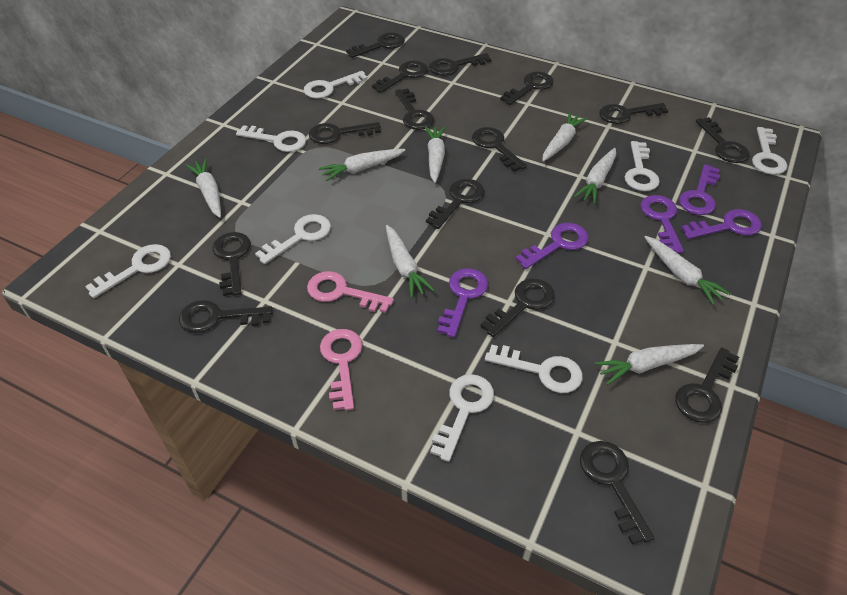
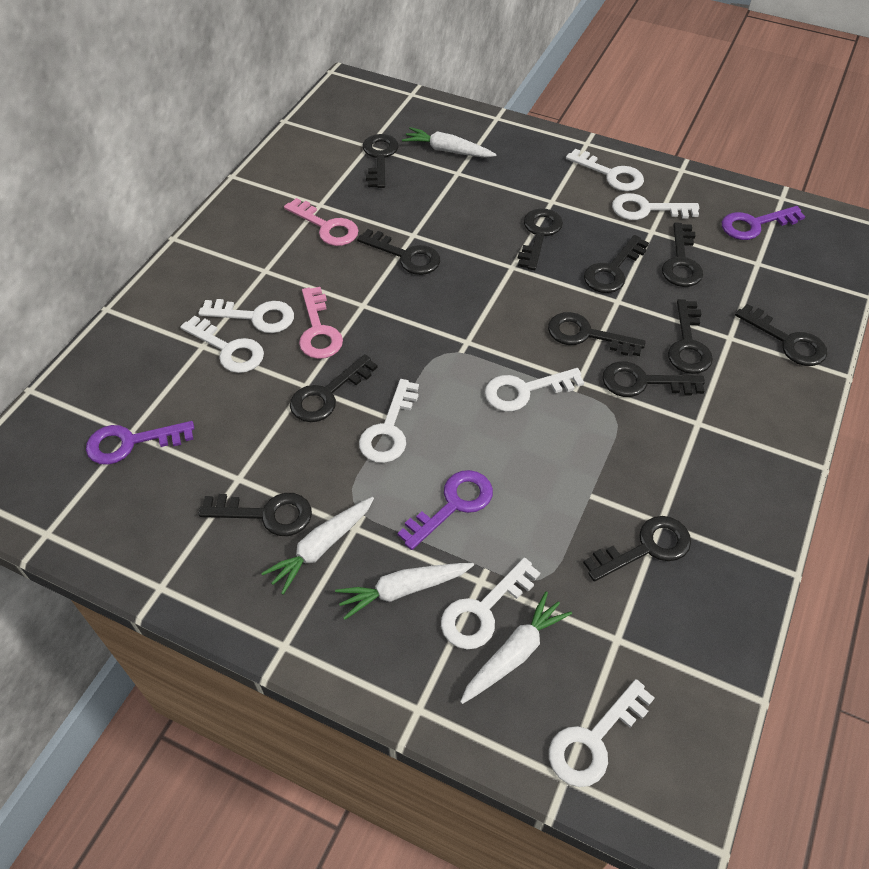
black key: [179,300,273,333] [212,232,251,296] [309,122,381,144] [346,32,405,58] [372,61,428,93] [395,88,434,130] [426,179,484,229] [429,53,491,76] [472,127,527,172] [480,278,555,337] [500,72,554,105] [580,441,654,545] [599,103,668,124] [675,347,739,423] [696,117,750,163] = 15 -> [198,493,312,536] [290,354,378,422] [357,229,440,275] [363,134,398,188] [518,208,563,270] [548,312,646,356] [583,516,691,582] [584,235,649,293] [602,361,705,397] [662,222,703,287] [668,299,713,374] [735,304,827,366] = 12
purple key: [438,268,488,338] [515,223,588,269] [640,195,684,253] [679,164,720,215] [681,209,762,239] = 5 -> [86,421,194,465] [397,470,493,550] [722,206,806,240] = 3
white carrot: [185,159,221,218] [319,149,405,181] [386,225,435,298] [425,126,445,183] [542,112,588,162] [574,148,616,204] [595,344,704,385] [644,236,731,305] = 8 -> [261,497,374,595] [335,563,474,620] [402,127,497,158] [460,592,572,704] = 4

